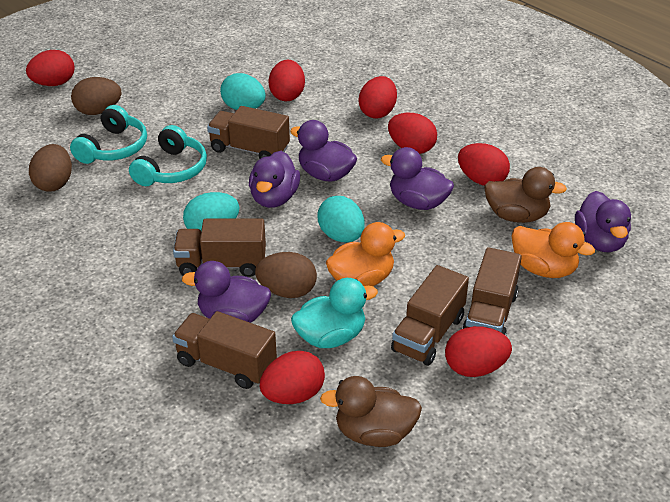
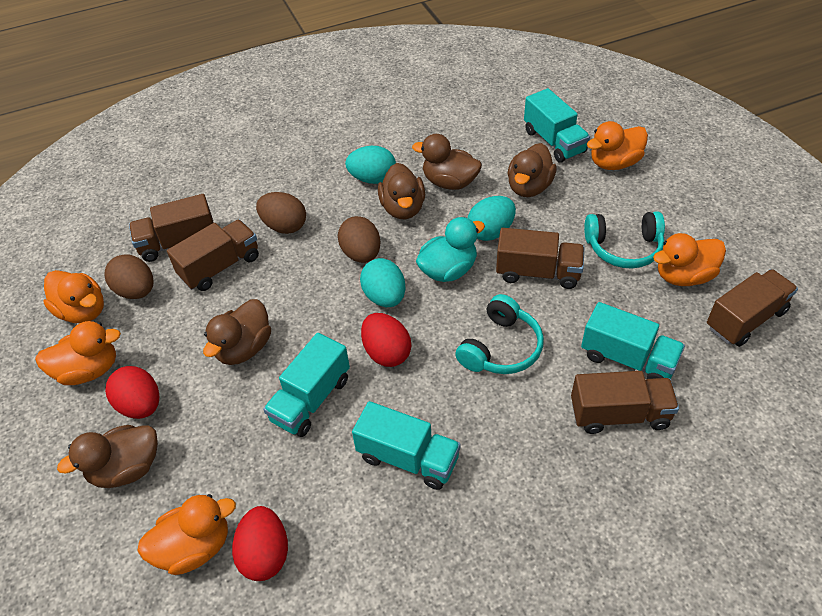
brown duck: [320,376,422,447] [484,167,567,223] = 2 -> [57,425,158,488] [203,299,271,365] [378,163,425,219] [412,134,482,190] [508,143,557,197] = 5
orange duck: [326,222,405,286] [511,222,595,278] = 2 -> [35,321,121,385] [43,270,104,323] [137,494,236,575] [587,121,648,170] [653,233,726,286] = 5
purple duck: [182,261,271,323] [249,151,300,208] [290,120,357,182] [381,147,454,210] [575,191,631,252] = 5 -> none = 0
red egg: [26,50,75,86] [260,351,325,404] [269,60,305,101] [359,76,397,119] [388,113,437,154] [445,326,512,377] [458,143,510,186] = 7 -> [105,366,159,419] [232,506,288,581] [361,313,411,367] = 3
turquoise truck: none = 0 -> [263,333,350,437] [352,401,460,490] [524,88,590,163] [581,302,685,379] = 4

